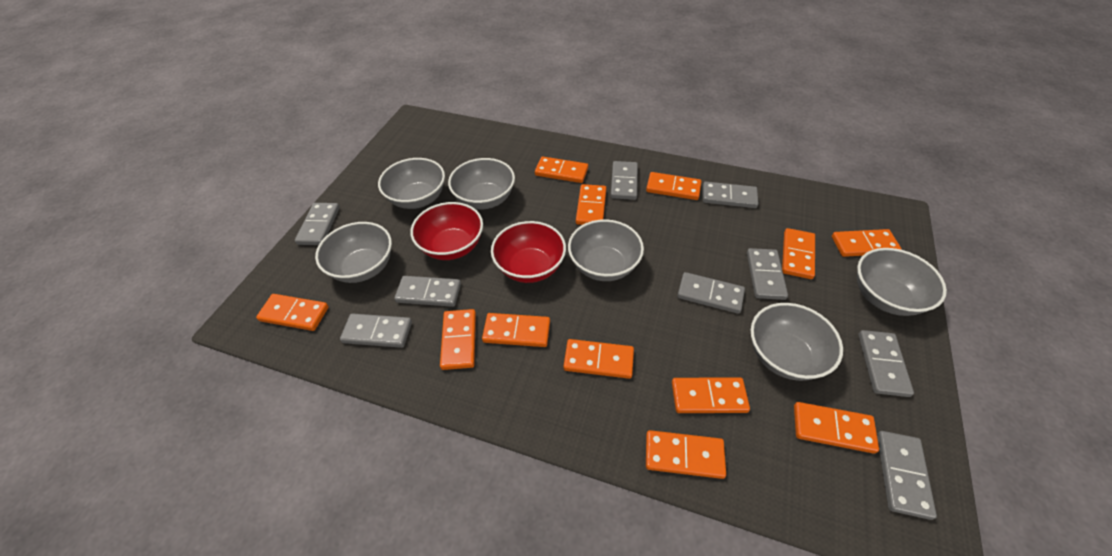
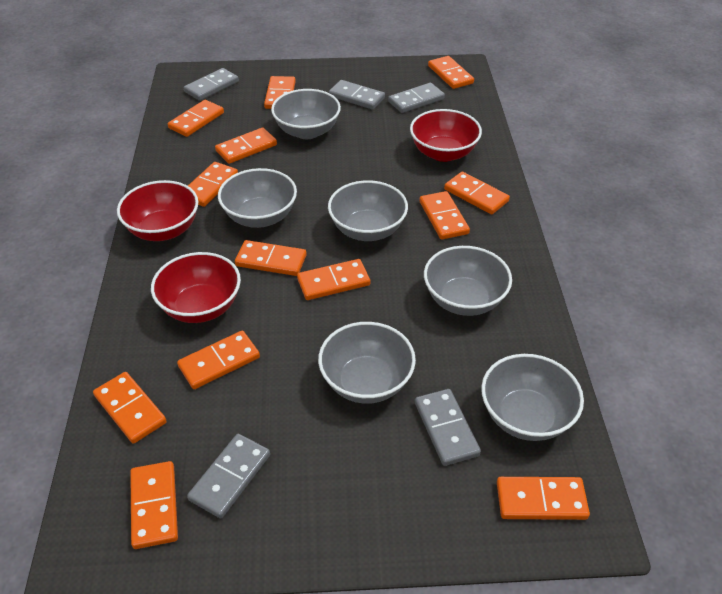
grey domino: [295,203,340,245] [340,313,412,348] [394,276,461,307] [611,161,638,200] [677,272,745,314] [703,182,759,208] [747,248,788,300] [858,330,914,397] [877,431,937,520] = 9 -> [184,68,239,101] [187,434,270,519] [328,80,385,110] [388,83,445,113] [415,389,481,466] = 5
orange domino: [256,294,329,331] [440,309,476,370] [482,313,550,347] [535,156,588,183] [563,339,634,379] [576,184,606,225] [646,172,702,200] [646,430,726,479] [672,377,750,413] [782,228,815,279] [794,402,879,454] [832,229,902,257] = 12 -> [93,372,167,444] [130,461,178,549] [168,100,224,137] [177,331,260,389] [188,162,238,207] [215,128,277,164] [235,240,307,276] [264,76,296,109] [297,259,370,300] [419,191,470,240] [428,56,474,89] [444,172,510,214] [497,477,590,520] = 13
red bowl: [410,202,483,260] [491,221,566,283] = 2 -> [117,180,198,241] [151,252,241,323] [410,109,482,162] = 3

